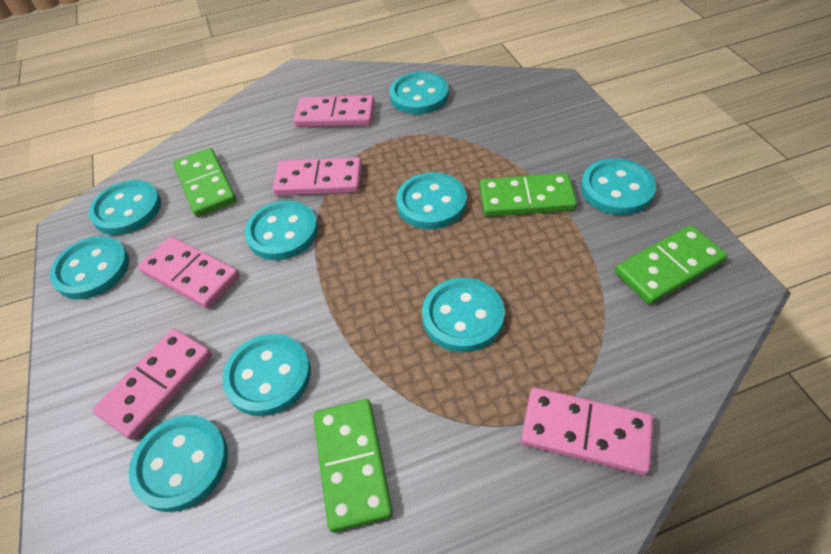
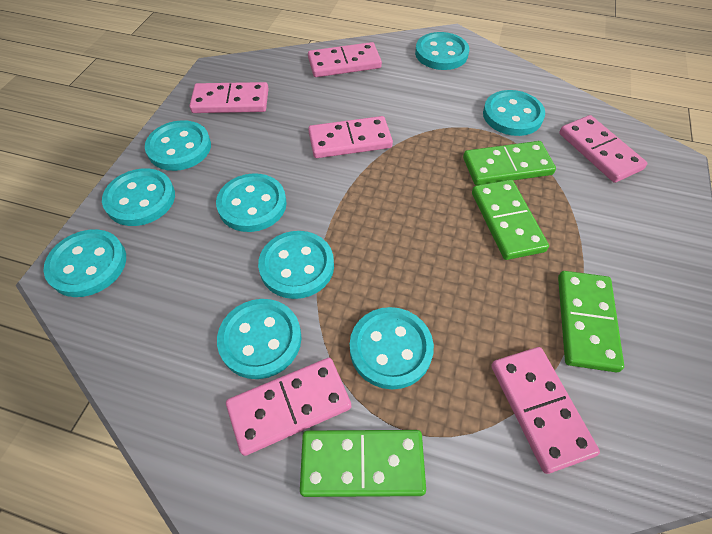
pink domino: [92,329,212,440] [138,236,240,309] [273,157,362,196] [294,95,375,127] [521,388,653,475] = 5 -> [189,82,269,113] [226,358,351,456] [308,42,382,77] [308,116,393,158] [491,347,600,474] [559,115,648,183] = 6

